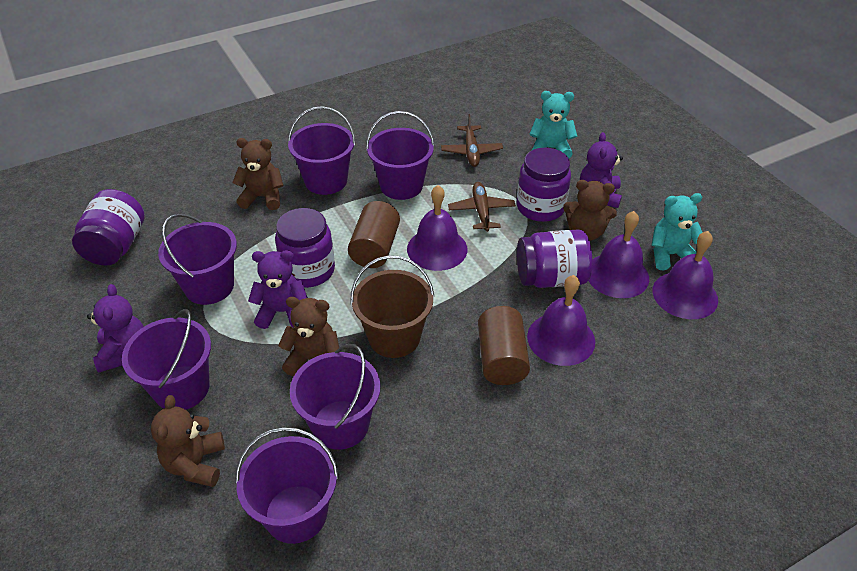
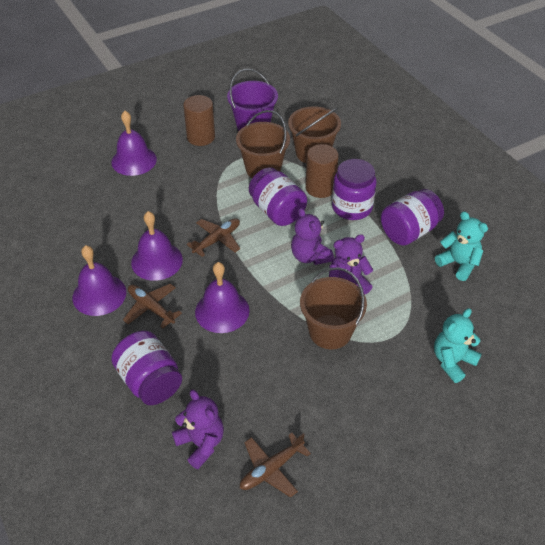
brown bucket: [350,255,434,358] = 1 -> [236,110,290,178] [288,106,341,163] [300,267,367,349] = 3
brown plane: [441,114,503,167] [448,182,516,232] = 2 -> [123,283,182,328] [187,218,240,257] [240,433,311,498] = 3
brown teddy bear: [151,395,225,487] [232,138,283,210] [278,297,339,376] [563,180,617,241] = 4 -> none = 0
purple bucket: [122,309,211,410] [158,214,237,305] [235,427,339,544] [288,106,356,195] [290,344,380,450] [366,111,435,200] = 6 -> [227,69,278,131] = 1

